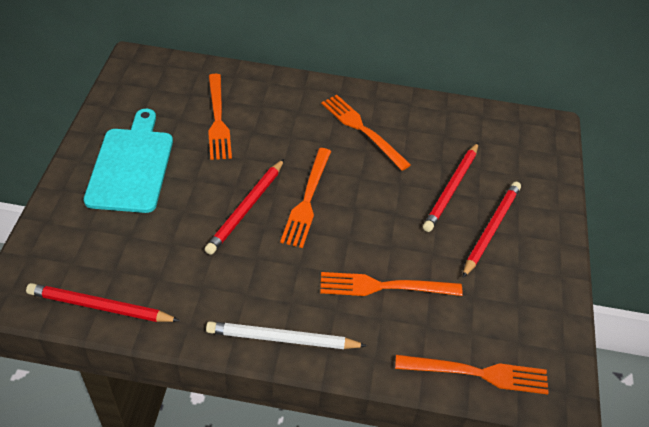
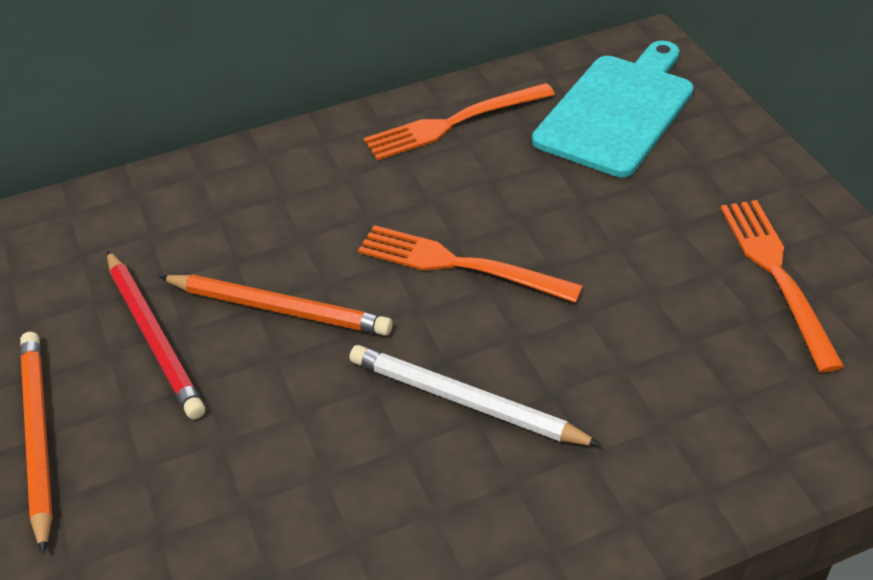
orange fork: [208,74,232,160] [280,148,331,248] [320,272,463,296] [321,95,411,171] [395,355,549,394] = 5 -> [358,225,583,303] [364,83,555,161] [720,200,844,372] = 3
orange pencil: none = 0 -> [20,332,53,554] [159,275,392,336] = 2
red pencil: [26,283,180,322] [205,159,284,255] [423,142,479,232] [462,182,521,278] = 4 -> [107,250,205,419] = 1

